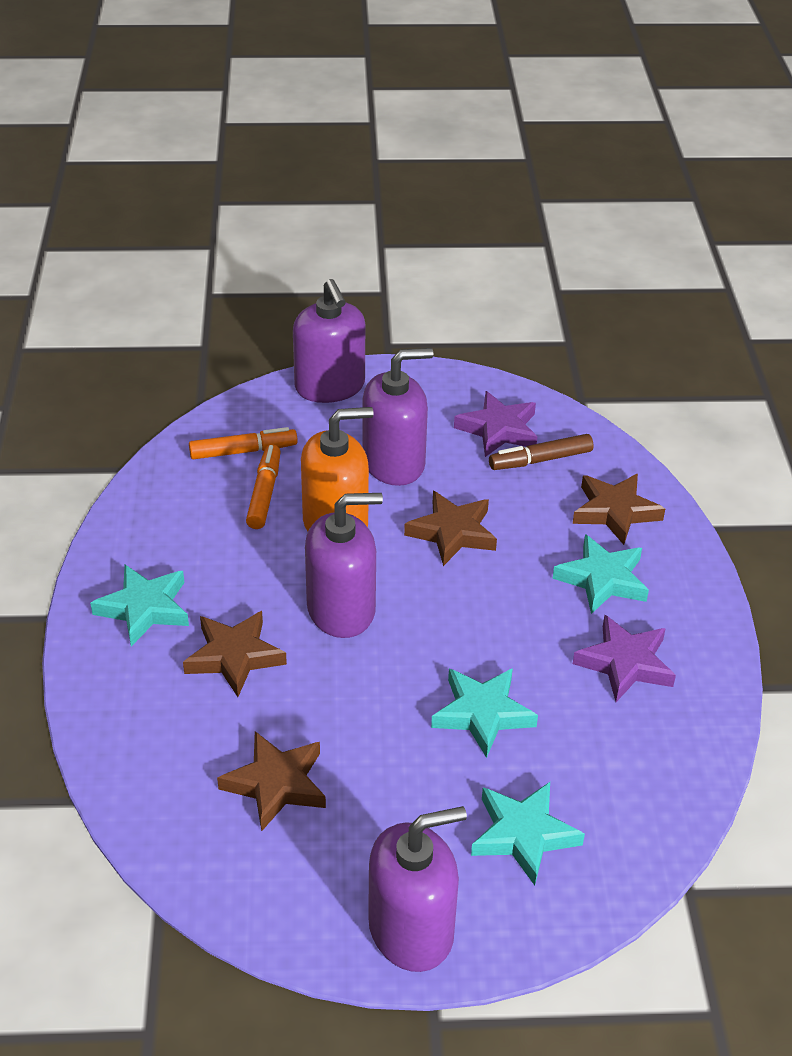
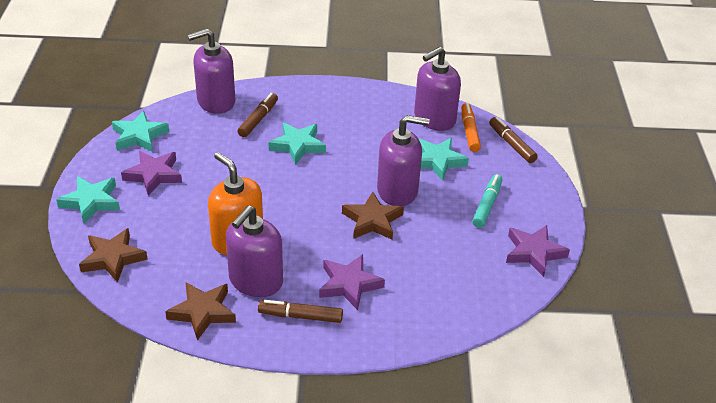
brown marker: [489,434,594,470] = 1 -> [237,93,278,137] [258,300,343,323] [489,117,538,163] = 3
brown star: [183,611,287,697] [217,731,326,832] [404,491,497,566] [573,474,665,545] = 4 -> [79,228,148,283] [165,282,236,341] [342,192,404,240] = 3
orange marker: [189,427,298,459] [246,444,281,529] = 2 -> [461,103,481,152] = 1
purple star: [454,391,537,457] [573,615,676,702] = 2 -> [121,151,182,196] [319,254,385,310] [506,225,570,277] = 3
turquoise marker: none = 0 -> [472,174,502,228] = 1

